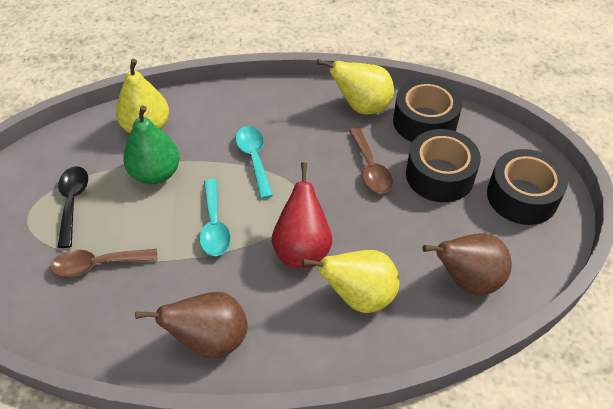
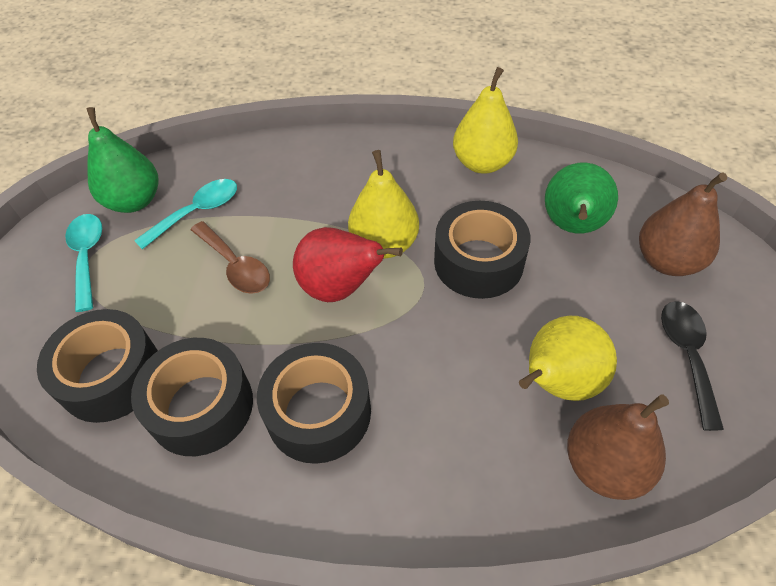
black tape: [393,78,462,142] [406,129,481,202] [487,149,568,225] = 3 -> [37,309,158,423] [131,338,253,456] [257,343,371,464] [434,201,531,299] = 4
brown spoon: [50,249,157,277] [349,128,393,194] = 2 -> [191,221,270,294] = 1
green pear: [123,106,180,184] = 1 -> [86,107,158,213] [545,163,618,234] = 2

